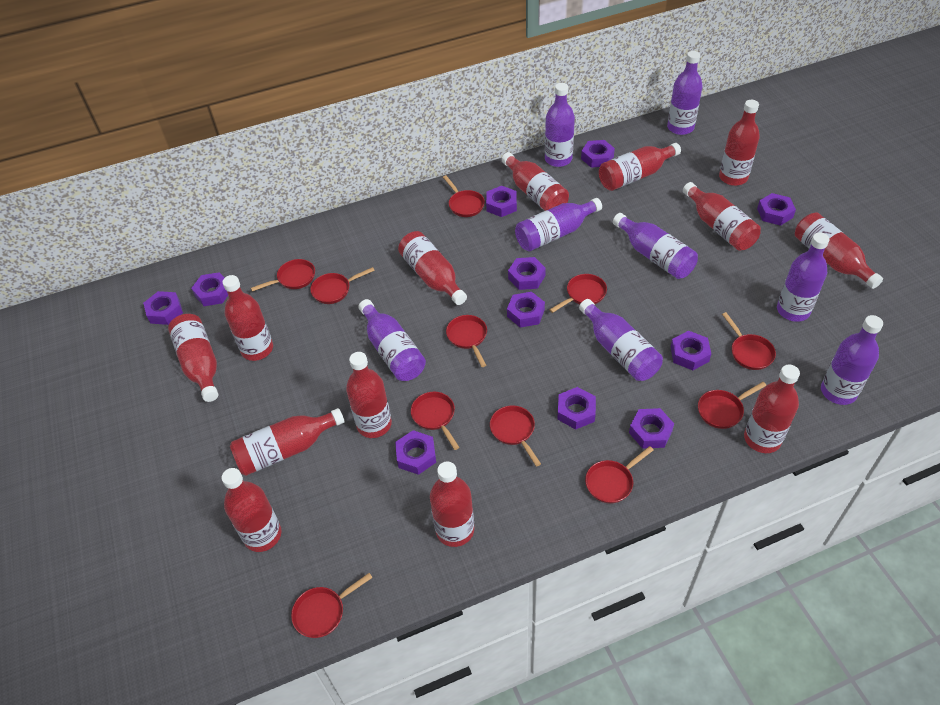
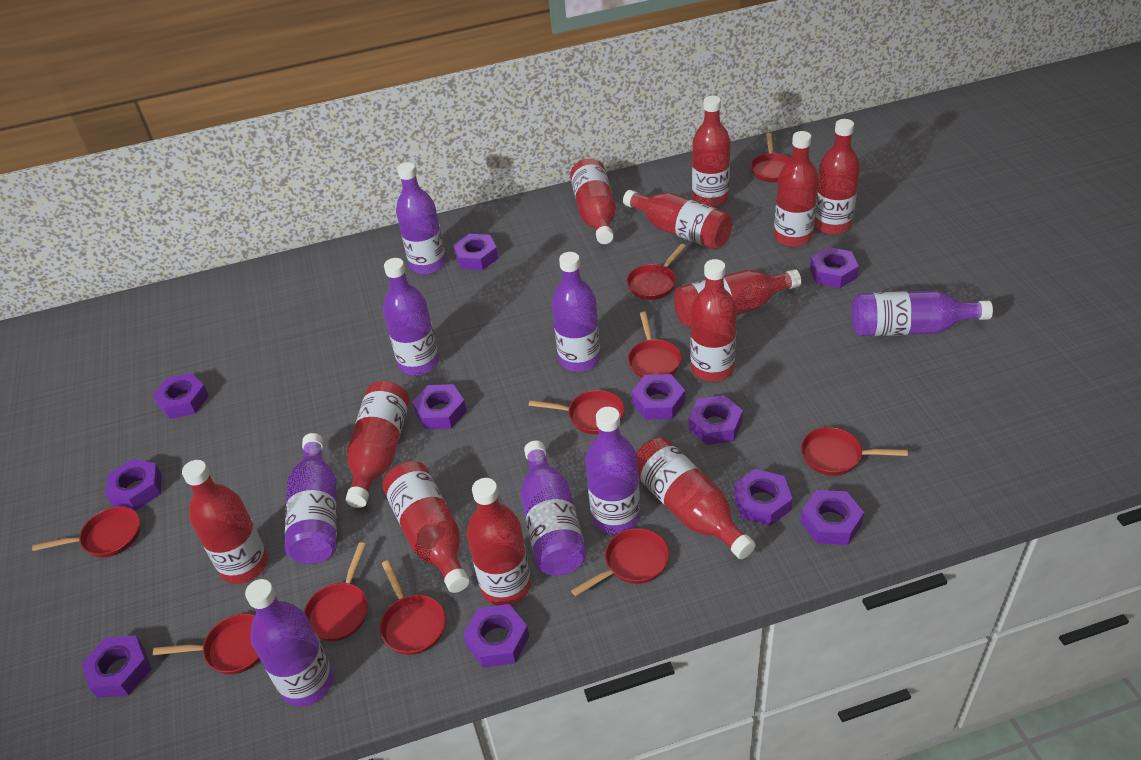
red bottle: [168,314,218,402] [222,275,273,361] [222,468,282,552] [230,408,345,476] [346,352,392,438] [398,231,467,305] [430,461,474,547] [501,152,569,211] [599,143,681,191] [683,182,761,251] [719,100,760,186] [744,365,800,453] [795,213,883,289] = 13 -> [182,460,268,584] [346,381,410,508] [382,461,470,593] [467,478,531,605] [570,159,616,244] [623,190,732,250] [636,437,756,559] [674,269,801,328] [690,259,737,382] [692,96,731,207] [774,131,819,247] [814,119,860,235] = 12
red pan: [251,259,315,292] [291,573,373,638] [310,267,375,304] [411,392,459,450] [443,175,485,217] [446,315,487,367] [490,405,541,467] [550,274,607,313] [585,446,654,504] [698,382,766,429] [722,312,776,370] = 11 -> [32,506,140,557] [153,613,260,674] [304,542,368,642] [380,560,446,655] [529,390,624,434] [571,528,669,596] [627,244,686,300] [628,312,682,378] [751,133,791,182] [801,427,908,476] = 10

